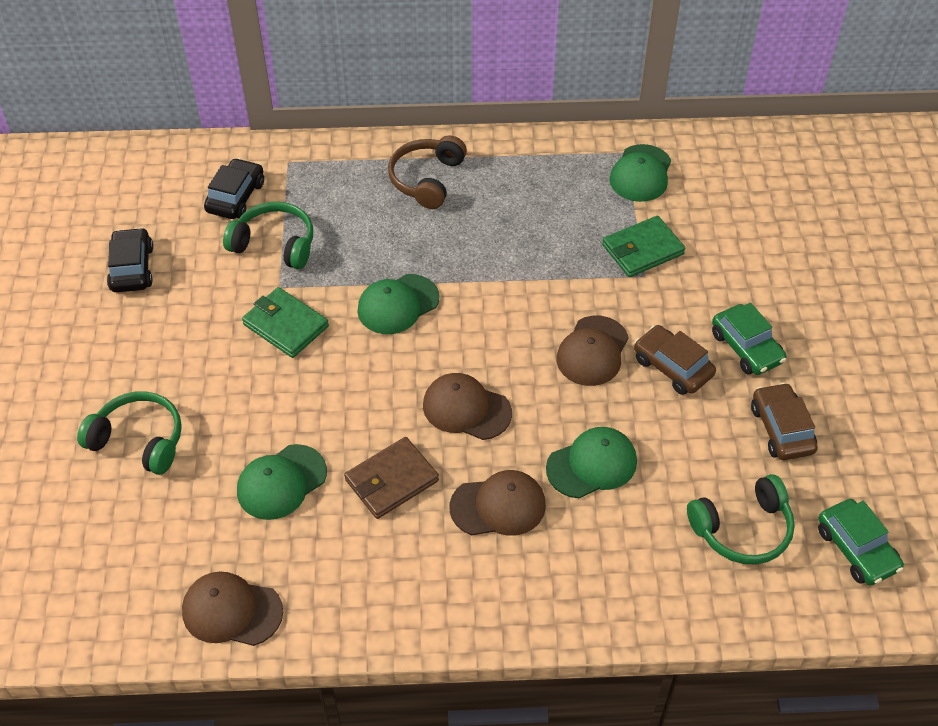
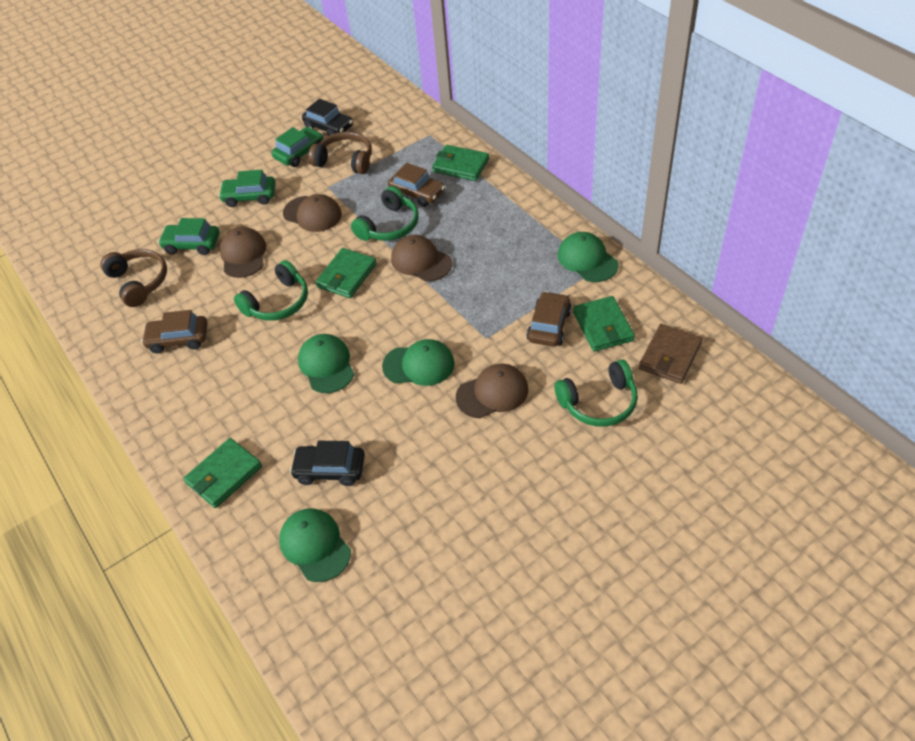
brown car: [634,325,716,395] [751,382,818,460] = 2 -> [141,310,208,354] [388,163,445,207] [526,291,572,347] = 3
brown headphones: [388,135,467,209] = 1 -> [100,249,167,307] [308,132,372,174] = 2
green car: [712,303,787,375] [818,499,904,585] = 2 -> [158,218,220,255] [219,170,276,207] [271,127,323,167] = 3
green wallet: [242,287,329,358] [602,216,685,277] = 2 -> [183,438,262,508] [315,248,377,298] [432,145,489,181] [573,296,635,352] = 4

